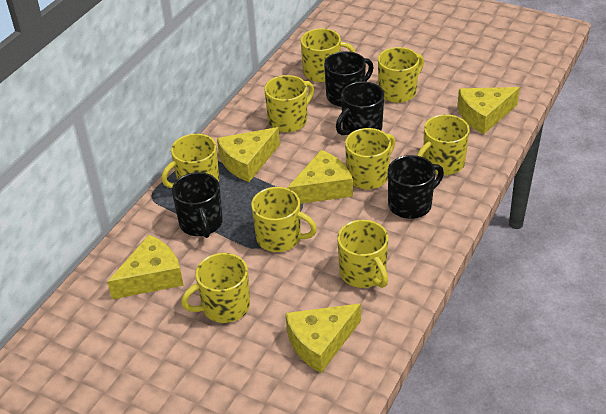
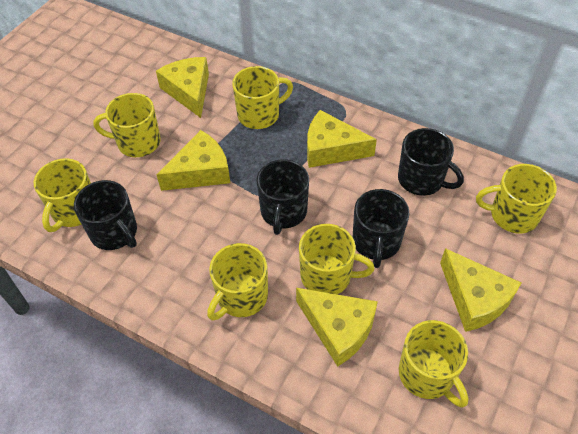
yellow mug: [161,133,219,188] [181,253,250,323] [251,187,317,252] [264,75,314,132] [301,28,355,82] [337,220,388,288] [345,128,395,189] [378,47,424,103] [417,114,470,175] = 9 -> [34,158,91,232] [93,93,161,157] [207,243,268,321] [232,66,293,129] [299,224,375,294] [399,320,469,408] [476,164,557,234] = 7

